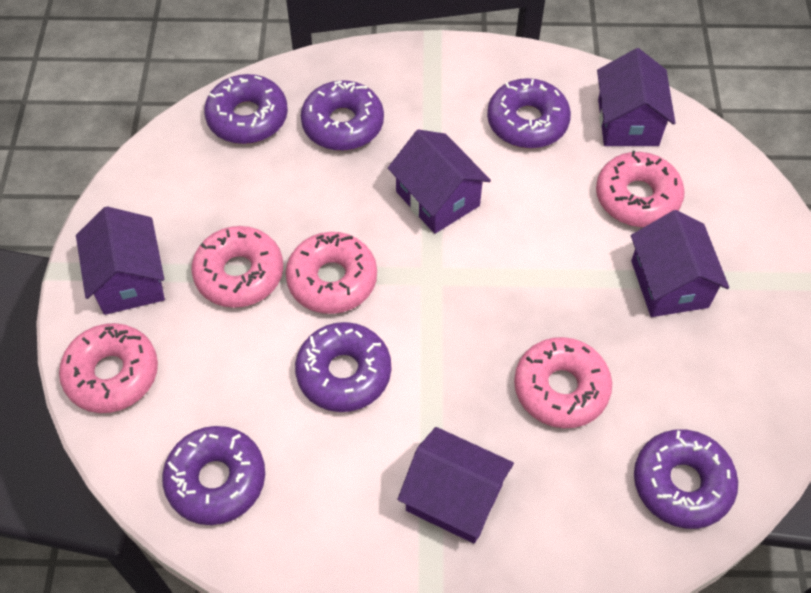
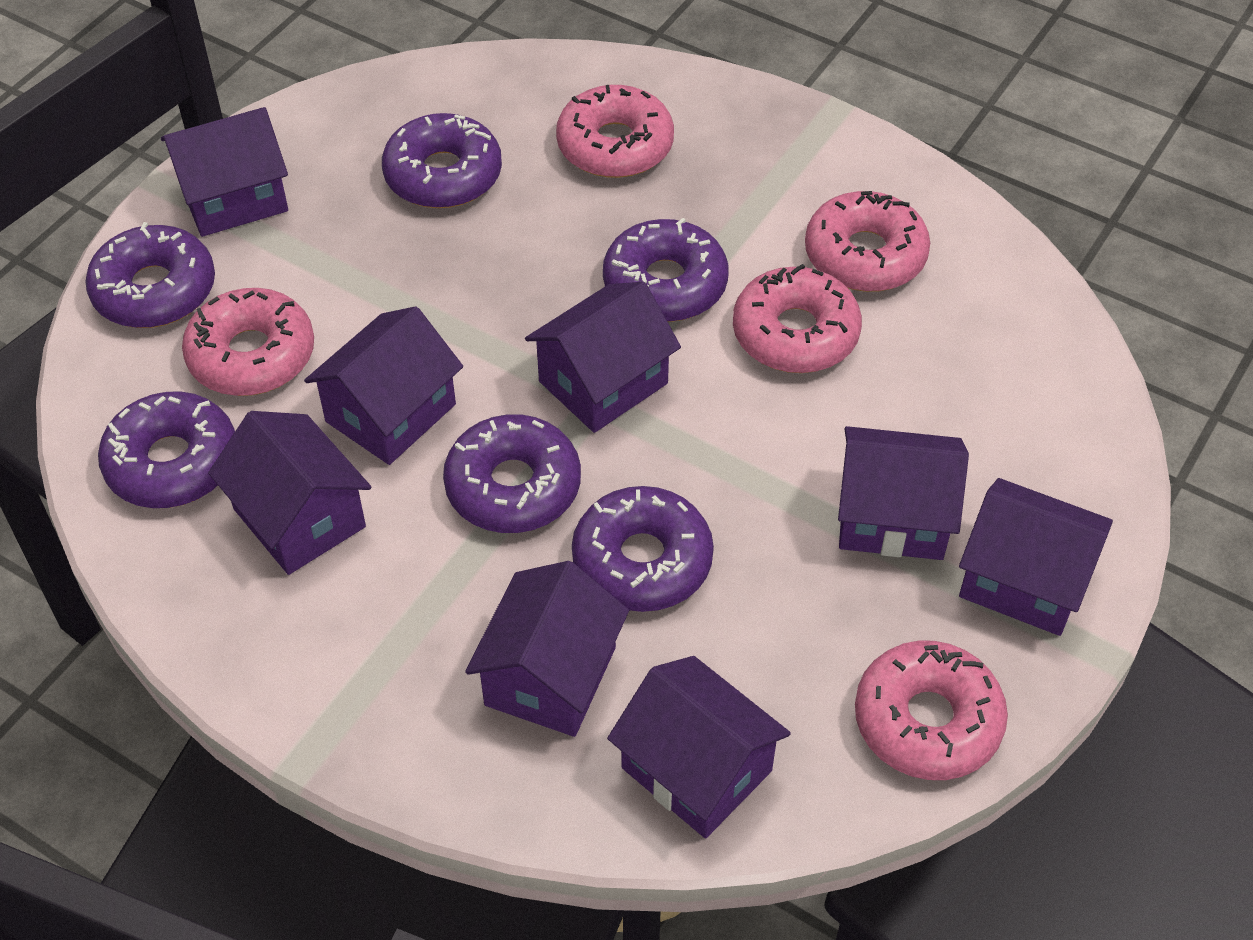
purple house: [76,206,165,315] [388,129,491,234] [398,427,514,544] [597,48,675,146] [631,210,729,317] = 5 -> [161,107,288,237] [208,411,371,575] [304,306,463,465] [465,561,629,737] [525,282,681,433] [607,656,791,839] [838,426,969,560] [959,478,1113,636] = 8

